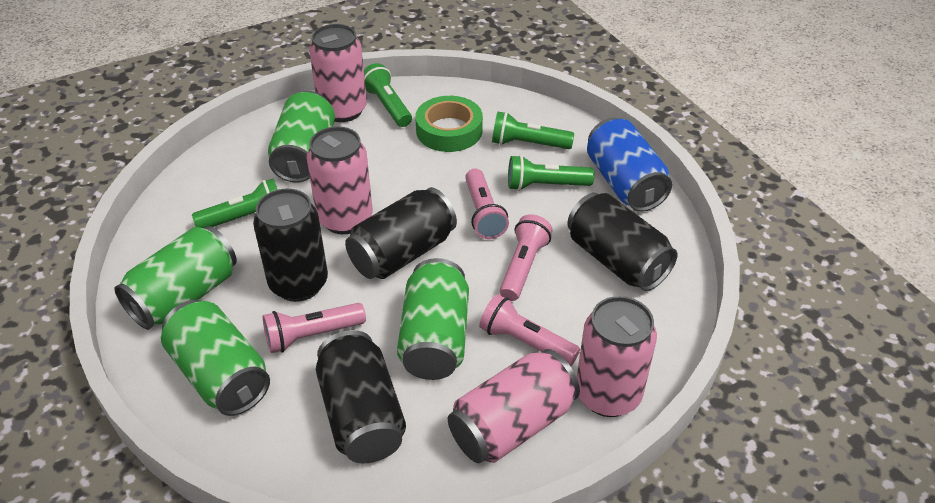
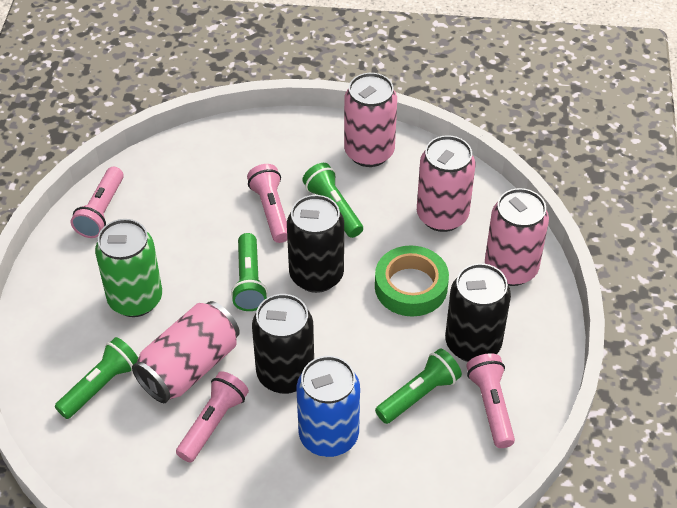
black can: [253,189,328,302] [316,330,406,463] [345,187,457,279] [567,193,677,291] = 4 -> [252,294,314,394] [287,195,344,293] [445,263,511,362] = 3
green can: [114,226,237,330] [161,300,270,416] [268,91,335,183] [397,258,469,380] = 4 -> [95,219,162,317] = 1

